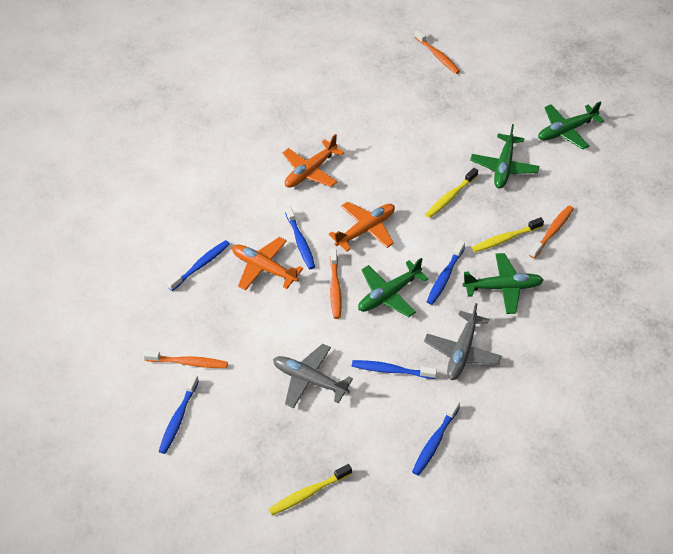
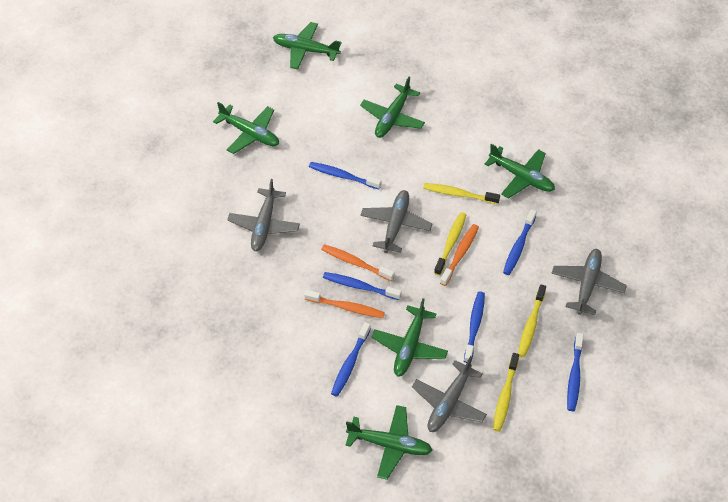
green plane: [358,258,429,317] [463,253,543,314] [470,124,539,188] [538,101,604,150] = 4 -> [213,102,279,154] [273,22,342,69] [345,405,433,480] [360,77,425,138] [371,298,448,377] [485,144,555,199] = 6
grey plane: [273,344,353,408] [424,303,501,380] = 2 -> [227,179,300,251] [360,190,433,253] [412,356,487,432] [551,249,627,315] = 4
orange plane: [232,237,303,291] [283,134,344,188] [328,201,395,251] = 3 -> none = 0
orange toothbrush: [143,350,228,368] [330,249,342,319] [414,30,460,74] [529,205,574,259] = 4 -> [304,290,385,318] [321,244,395,281] [440,224,479,286] = 3
yellow toothbrush: [269,464,352,515] [425,168,478,218] [472,217,544,252] = 3 -> [423,183,500,204] [434,212,466,276] [493,353,519,432] [518,284,546,357] = 4

